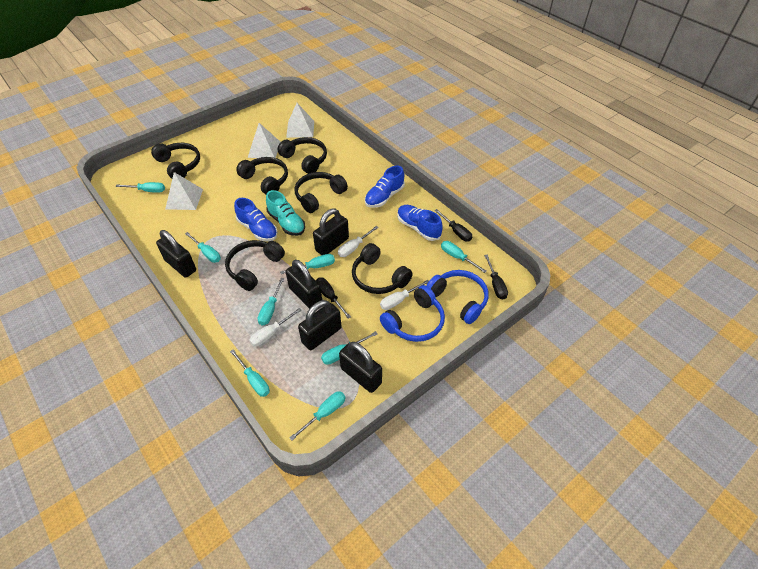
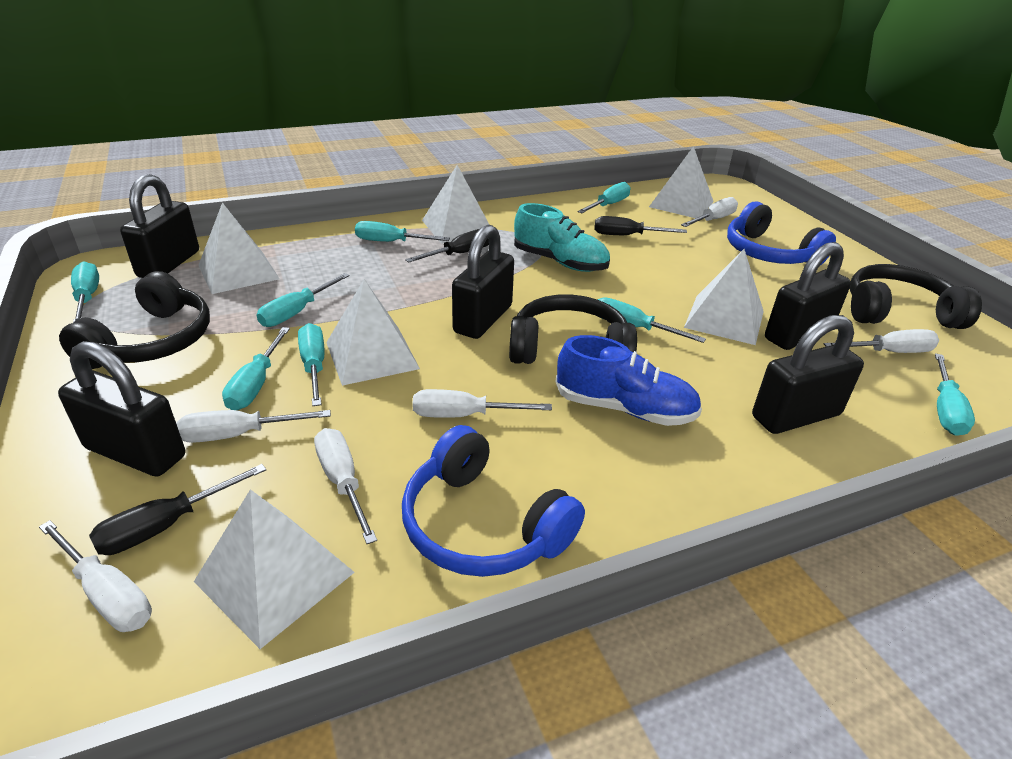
black headphones: [151,143,200,179] [225,240,285,291] [236,157,288,194] [278,137,327,174] [295,172,348,213] [352,243,413,294] = 6 -> [59,271,210,369] [509,294,637,364] [850,264,982,329] = 3
blue shoe: [234,198,278,241] [365,166,405,208] [397,205,443,241] = 3 -> [556,335,702,426] = 1
white pyramid: [165,172,203,210] [248,123,280,158] [286,103,314,138] = 3 -> [194,489,355,649] [198,202,280,294] [326,279,420,386] [422,165,489,244] [649,146,714,218] [684,249,764,345] = 6
white screwdriver: [249,308,301,347] [338,226,379,257] [380,280,429,310] = 3 -> [39,520,152,632] [176,410,331,443] [314,428,377,544] [412,389,552,418] [681,197,738,227] [824,329,939,353] = 6

